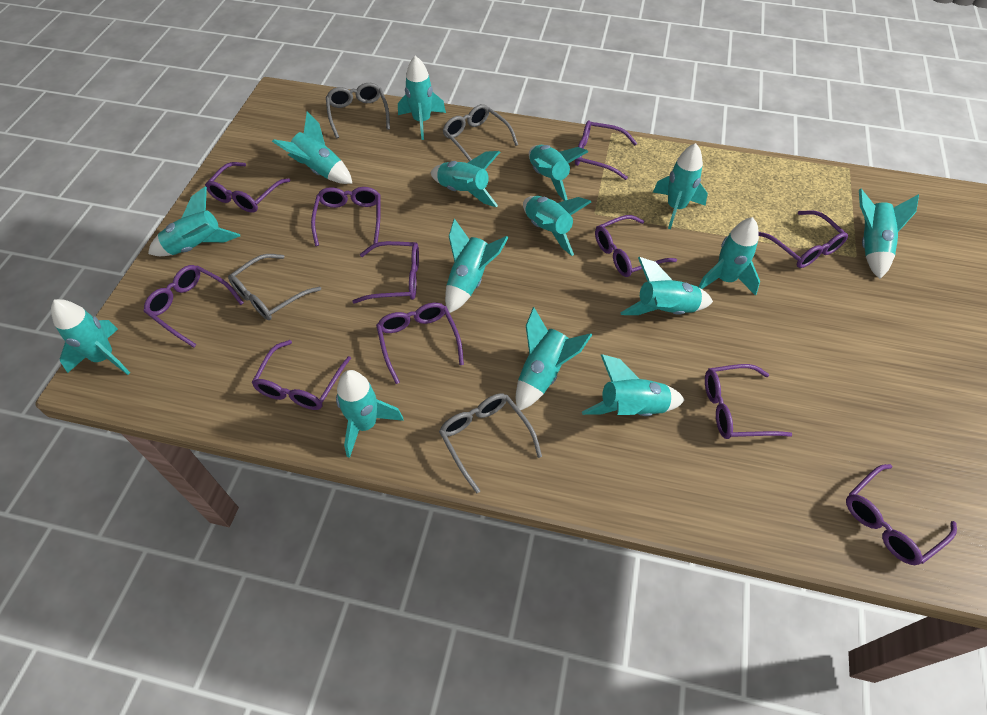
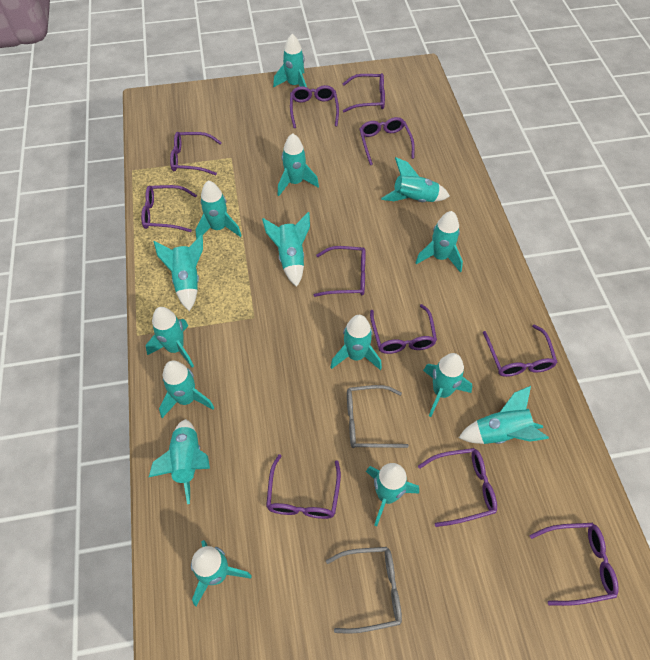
grey glasses: [228,254,321,320] [326,83,390,138] [439,394,542,494] [443,104,518,161] = 4 -> [326,547,402,634] [347,385,409,448] = 2

